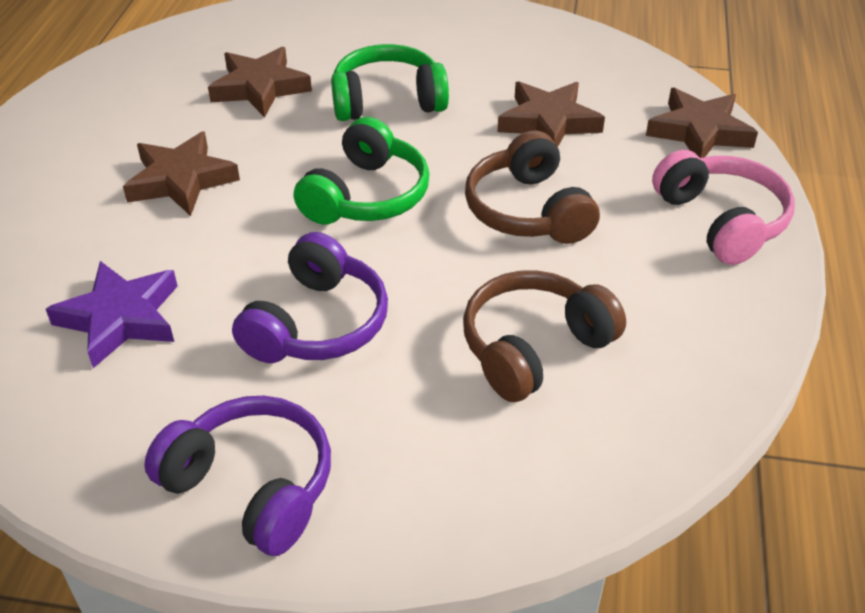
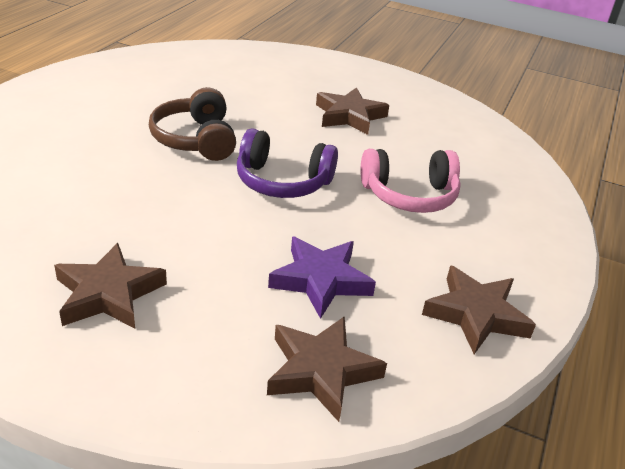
brown headphones: [463,270,626,402] [465,130,600,244] = 2 -> [149,87,236,161] = 1
green headphones: [294,117,429,225] [331,44,449,121] = 2 -> none = 0
purple headphones: [144,396,331,556] [232,232,388,363] = 2 -> [237,128,338,198] = 1

